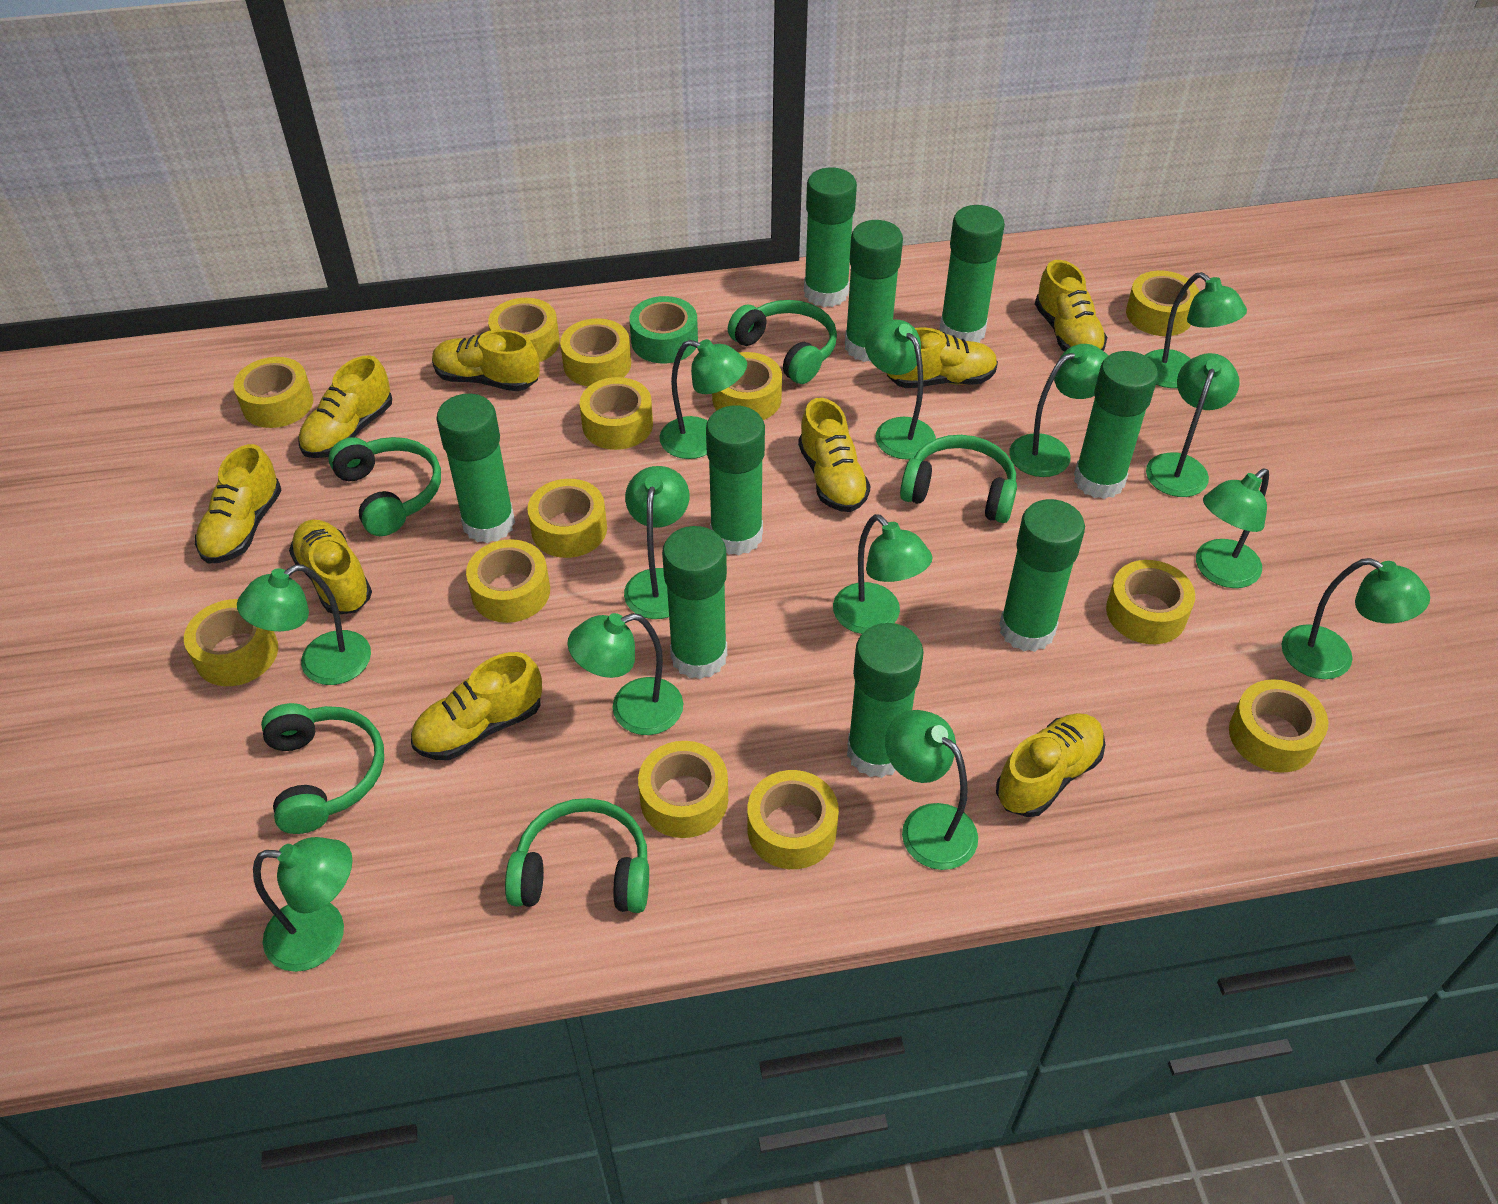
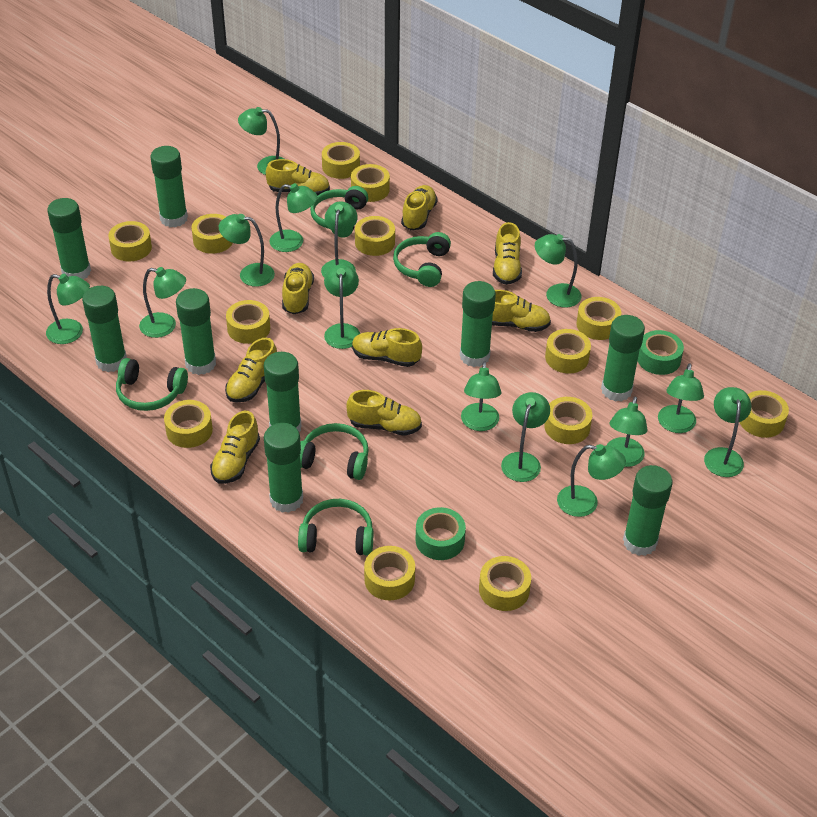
green lamp: [237,564,371,685] [253,837,353,972] [568,613,683,735] [624,466,689,619] [659,339,747,459] [833,514,933,634] [865,319,936,460] [885,710,978,870] [1009,344,1109,477] [1145,272,1247,388] [1146,353,1239,497] [1196,468,1269,588] [1282,558,1430,679] = 13 -> [46,274,90,344] [139,267,186,338] [219,214,275,287] [238,107,284,175] [269,183,317,252] [321,201,358,277] [324,264,360,349] [461,361,501,431] [501,392,550,482] [535,234,581,308] [557,444,626,517] [606,396,647,467] [658,363,704,433] [704,387,752,477] = 14
green tape: [629,296,698,363] = 1 -> [416,507,466,560] [638,330,684,375] = 2

